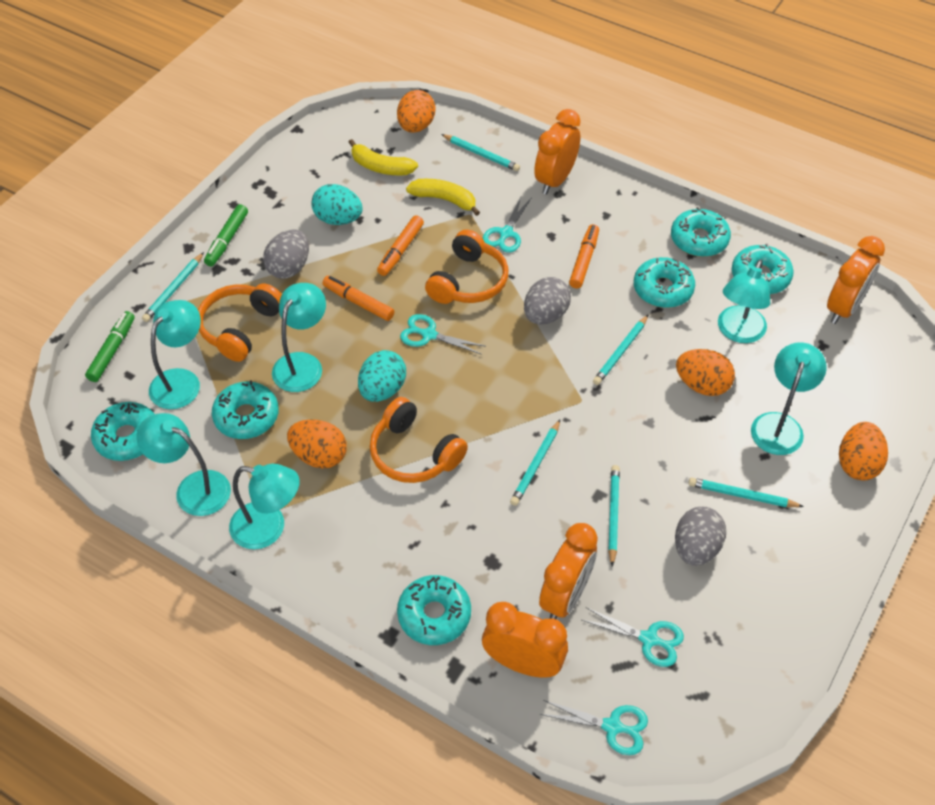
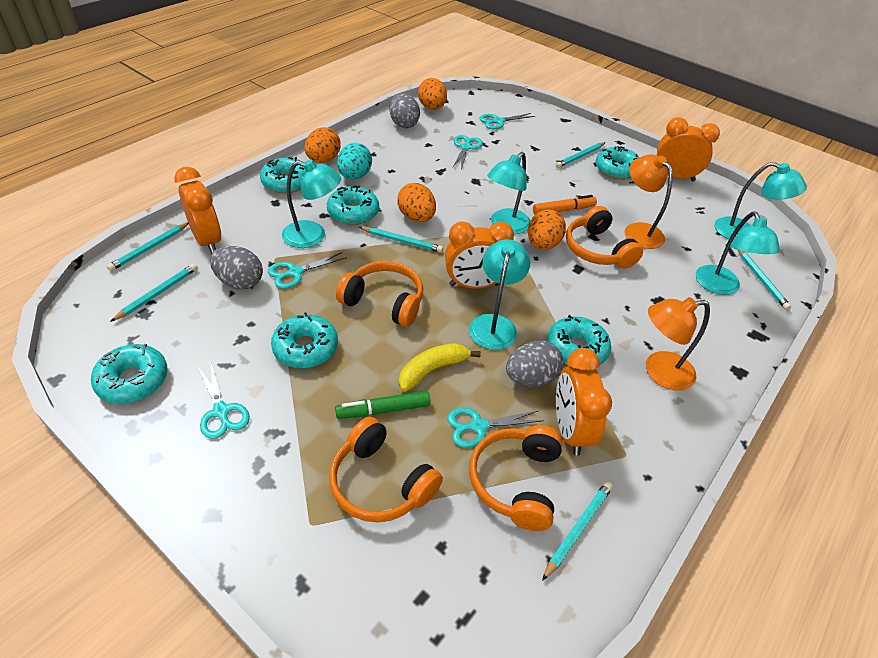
green marker: [85,311,135,382] [204,204,248,267] = 2 -> [335,391,430,419] = 1
orange headphones: [198,283,282,362] [370,397,468,483] [425,230,508,304] = 3 -> [329,417,443,522] [336,261,423,327] [469,425,563,531] [566,206,643,269] = 4
orange lamp: none = 0 -> [624,154,673,249] [646,297,710,391] = 2
orange marker: [323,276,395,321] [377,215,424,276] [569,224,599,289] = 3 -> [533,195,597,215] = 1
turquoise egg: [311,184,363,225] [358,350,406,402] = 2 -> [337,143,372,180] = 1
turquoise lamp: [136,413,231,516] [149,300,201,409] [229,464,300,549] [272,283,326,392] [718,259,770,343] [751,342,827,455] = 6 -> [282,160,341,248] [469,239,530,350] [487,152,531,234] [696,212,780,295] [715,162,807,239] = 5
turquoise scissors: [400,314,485,355] [482,197,531,253] [540,700,648,755] [582,607,684,667] = 4 -> [198,364,250,439] [268,252,347,289] [447,408,544,448] [453,135,483,170] [479,113,535,129] = 5
yellow banana: [348,139,418,176] [406,179,480,216] = 2 -> [399,343,481,392] = 1

